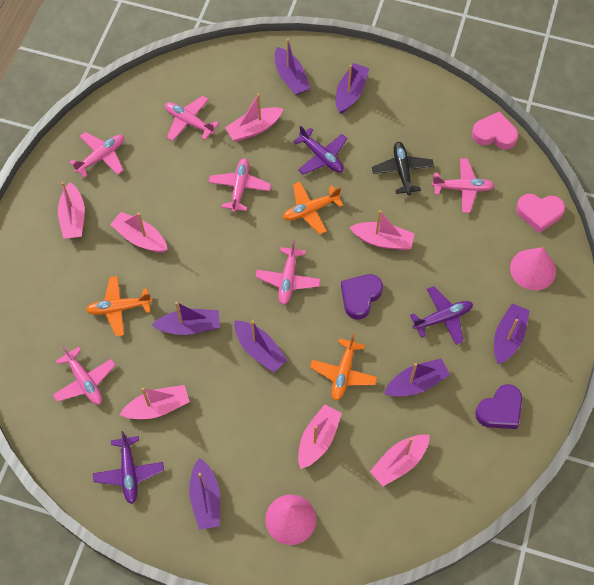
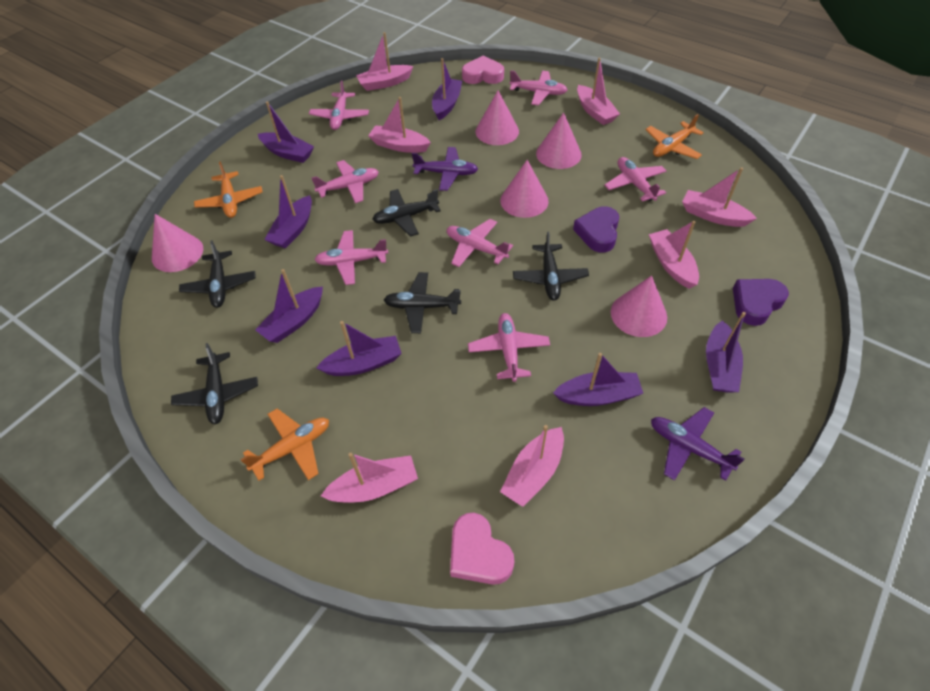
black plane: [372,142,434,195] = 1 -> [171,343,258,424] [179,240,256,308] [372,189,441,237] [384,272,461,333] [513,232,589,301] = 5
pink cone: [265,494,316,545] [510,247,556,290] = 2 -> [152,214,203,272] [475,91,519,145] [500,160,549,218] [536,113,582,169] [611,276,667,337] = 5
pink plane: [53,346,116,405] [70,132,124,178] [165,96,219,141] [209,158,271,212] [255,240,321,305] [432,158,495,213] = 6 -> [309,80,369,130] [312,160,379,203] [315,230,388,285] [447,219,513,267] [468,313,550,382] [509,70,567,105] [604,157,666,202] = 7
purple plane: [93,431,164,504] [293,125,347,175] [410,286,473,345] = 3 -> [412,147,478,191] [651,407,744,481] = 2

